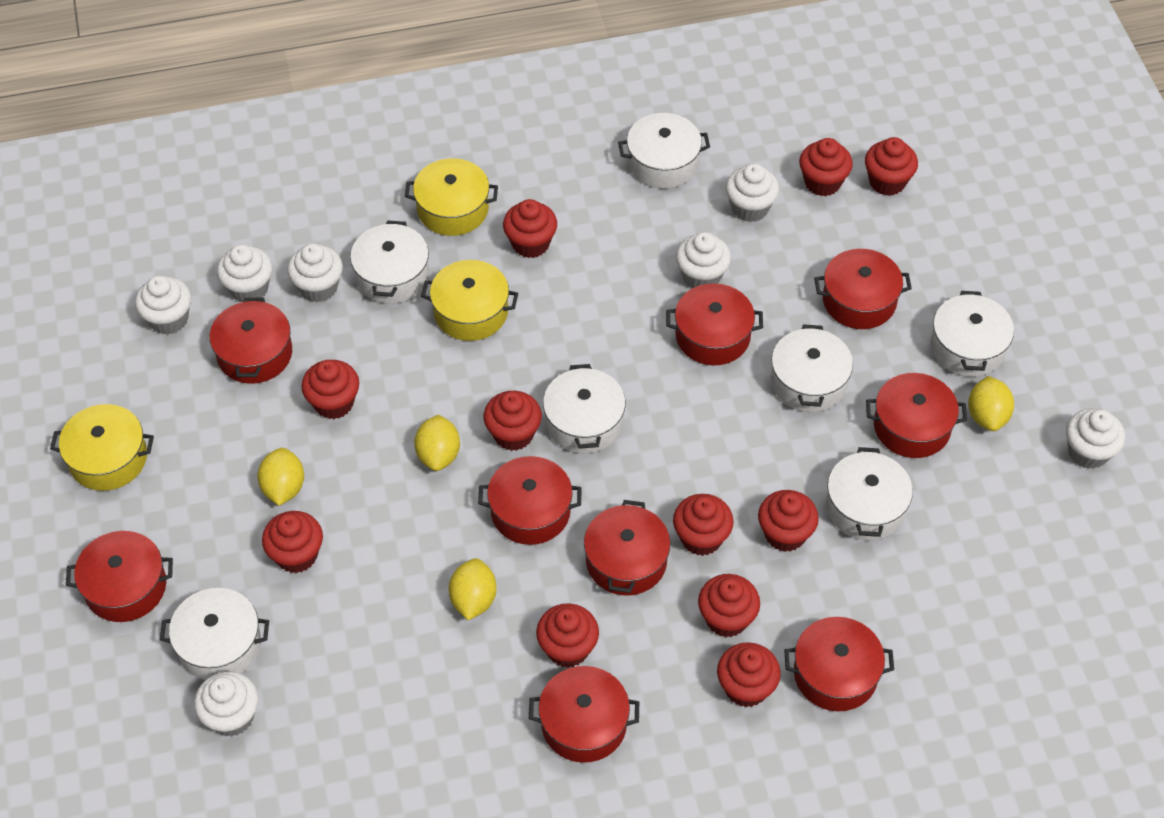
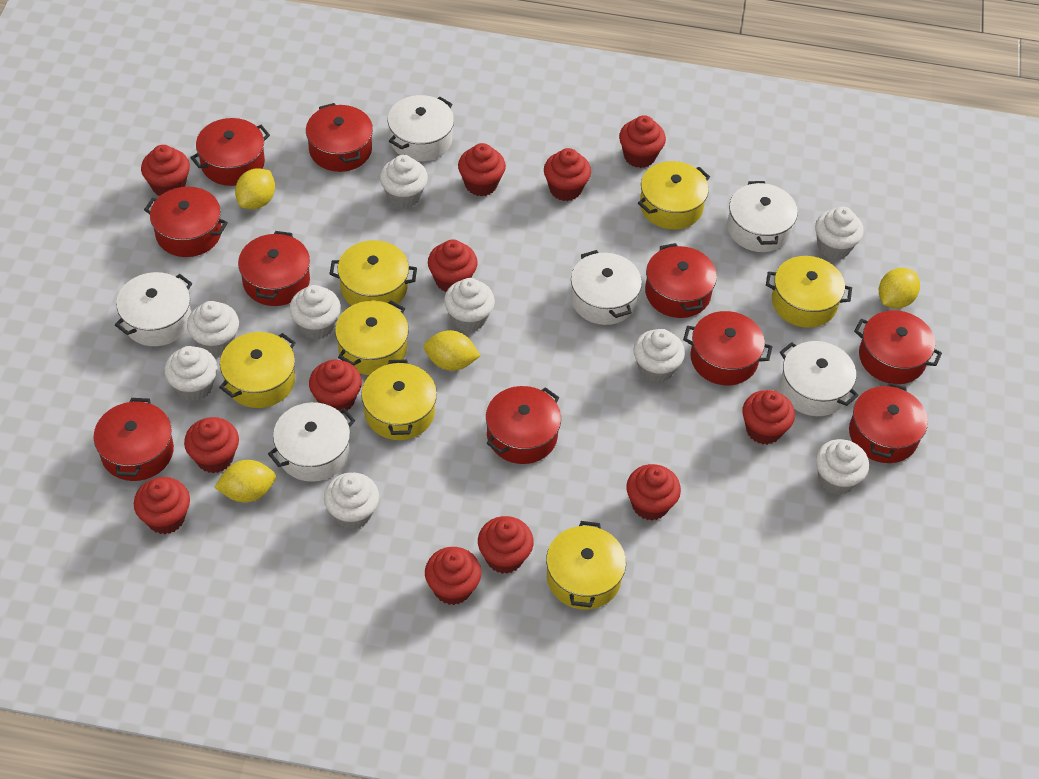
red cupcake: [262,511,323,573] [301,360,359,419] [484,391,542,451] [503,199,557,258] [536,603,599,668] [673,494,734,556] [698,574,760,637] [717,642,781,707] [758,490,819,552] [799,138,853,196] [865,137,918,196] = 11 -> [134,477,190,534] [141,145,190,196] [184,417,239,473] [309,359,362,413] [425,547,481,605] [428,239,478,292] [458,143,506,196] [478,516,534,574] [544,148,591,201] [619,115,666,168] [626,464,681,520] [742,390,795,445] = 12
red pot: [66,531,173,622] [210,298,292,384] [478,456,582,545] [529,666,639,763] [584,500,670,596] [666,283,763,366] [784,617,894,711] [814,249,912,329] [866,373,967,458] = 9 -> [93,398,174,481] [144,187,228,257] [190,118,270,186] [238,231,310,306] [306,103,373,172] [486,386,561,464] [645,243,717,318] [683,311,772,385] [849,383,928,463] [854,310,942,384] = 10
white cupcake: [135,275,191,335] [194,671,259,737] [217,244,272,302] [287,243,343,302] [676,232,731,288] [726,164,779,222] [1066,408,1125,469] = 7 -> [164,346,218,401] [187,301,239,356] [289,285,341,340] [324,472,379,529] [380,155,428,208] [444,278,495,332] [633,329,685,383] [815,207,864,260] [816,439,869,495] = 9
white pot: [160,588,269,680] [350,220,429,304] [543,364,625,453] [618,113,710,189] [771,324,853,412] [826,447,913,540] [930,291,1014,377] = 7 -> [115,272,192,346] [268,402,355,482] [388,95,454,161] [571,250,642,325] [727,181,798,252] [780,341,859,416] = 6
yellow pot: [50,404,154,491] [405,158,498,236] [421,260,518,341] = 3 -> [219,332,296,408] [330,240,417,307] [335,300,409,375] [361,359,437,440] [546,521,626,610] [638,161,710,230] [766,256,852,328] = 7

